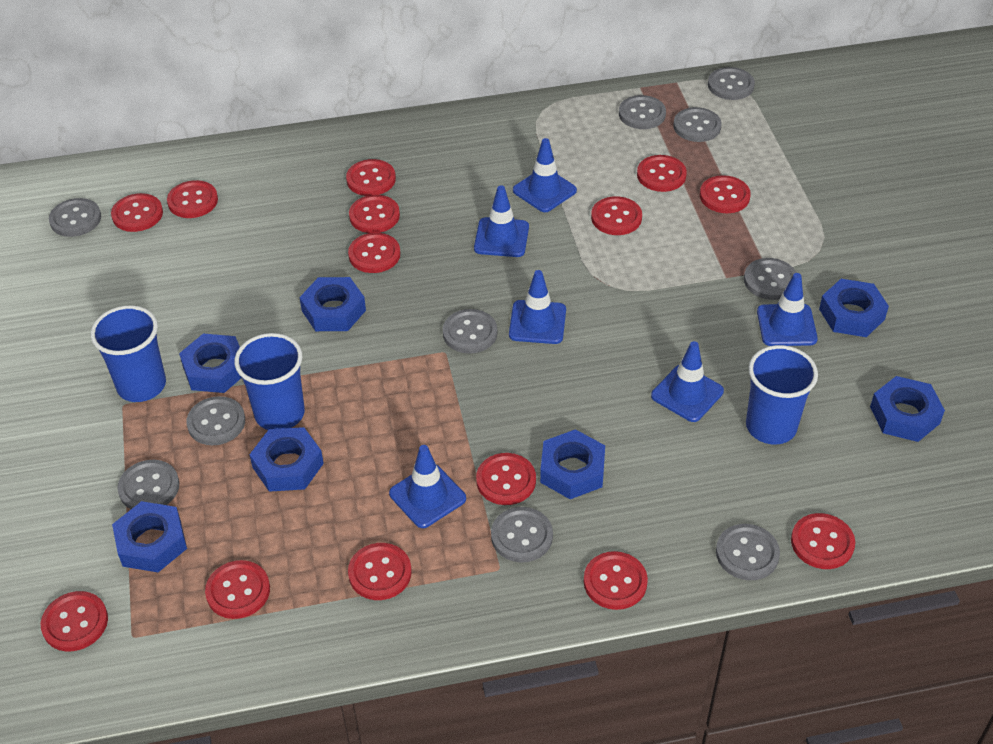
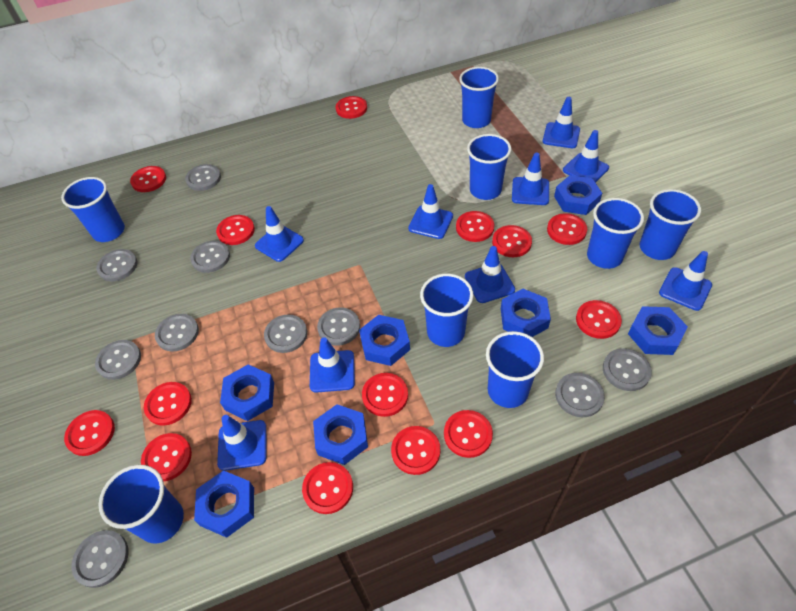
blue cup: [90,305,166,402] [234,333,305,430] [746,345,818,445] = 3 -> [61,177,125,242] [98,465,184,544] [420,274,474,347] [459,67,499,128] [467,134,511,200] [486,331,544,408] [587,198,644,269] [639,189,701,260] = 8
blue traffic cone: [389,445,466,528] [474,185,529,257] [509,270,566,344] [513,138,577,212] [651,341,724,422] [757,273,818,346] = 6 -> [217,415,267,471] [255,206,304,262] [310,337,355,393] [408,184,453,239] [465,246,515,303] [512,153,549,205] [543,97,580,148] [563,130,609,183] [659,251,712,311] = 9

